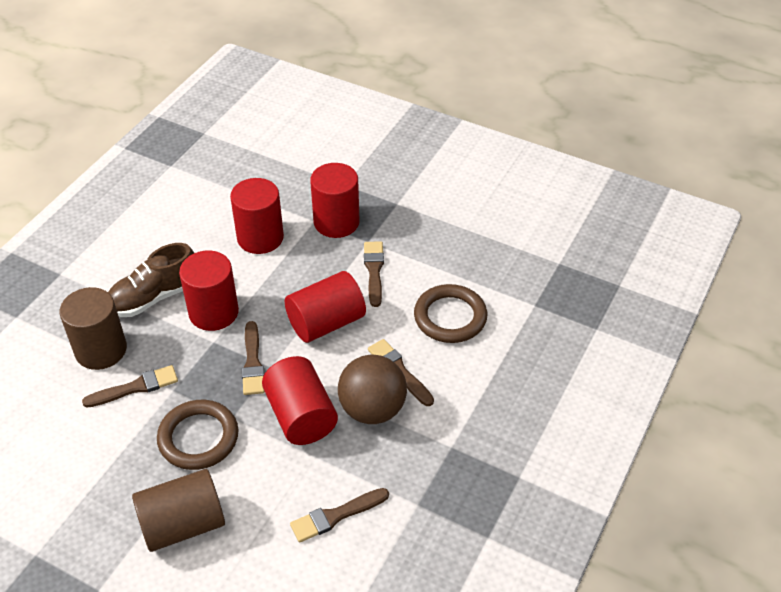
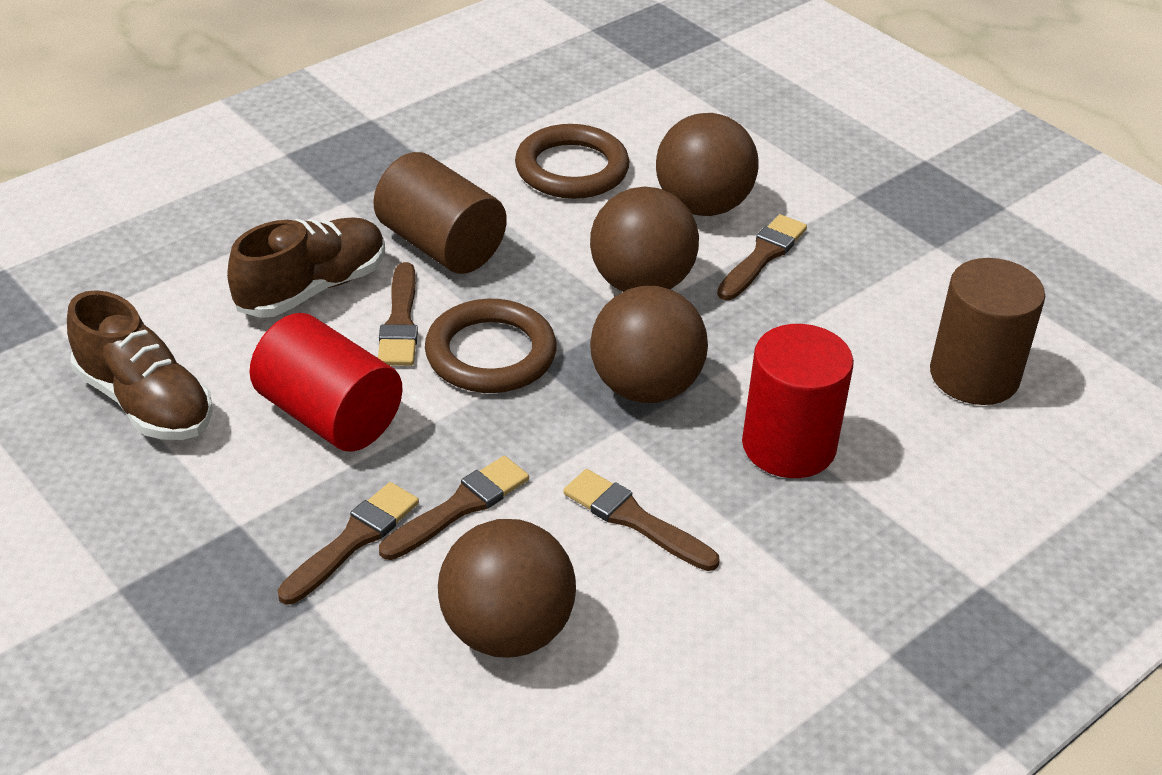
brown ball: [338,355,407,424] = 1 -> [438,519,576,658] [590,186,699,292] [590,286,708,403] [656,113,759,216] = 4
brown shoe: [108,243,194,317] = 1 -> [67,290,213,440] [227,218,385,318] = 2
red cylinder: [179,251,239,331] [230,178,284,254] [262,356,338,445] [285,271,366,343] [310,163,360,238] = 5 -> [249,313,403,452] [742,324,854,478] = 2

